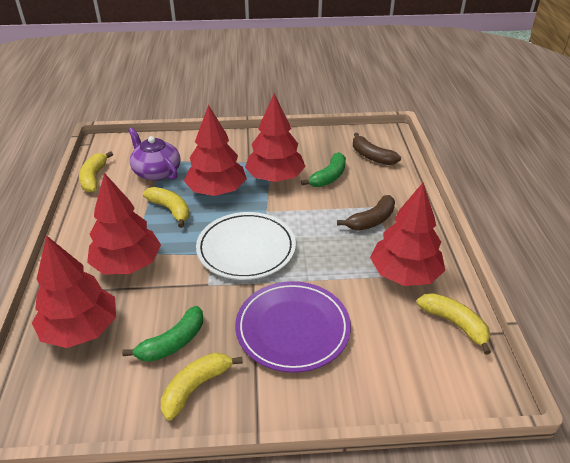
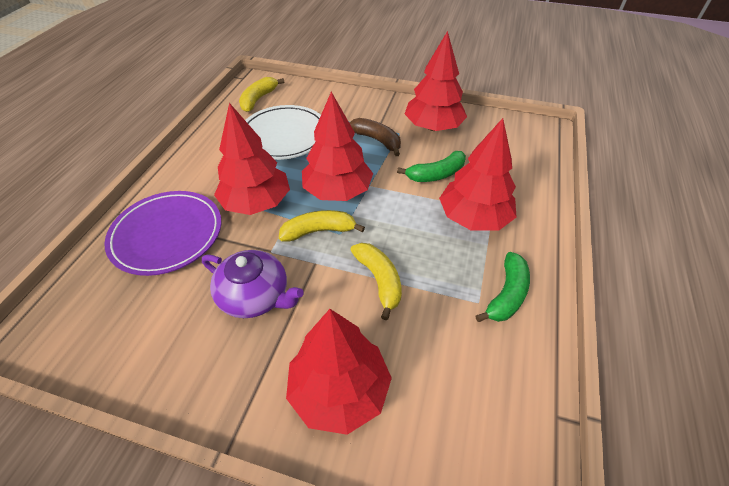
brown banana: [337,195,395,230] [353,133,401,165] = 2 -> [349,118,401,156] = 1
yellow banana: [79,151,113,193] [143,187,190,228] [161,353,243,420] [417,293,491,355] = 4 -> [239,77,284,112] [279,210,365,242] [351,243,402,320] = 3

